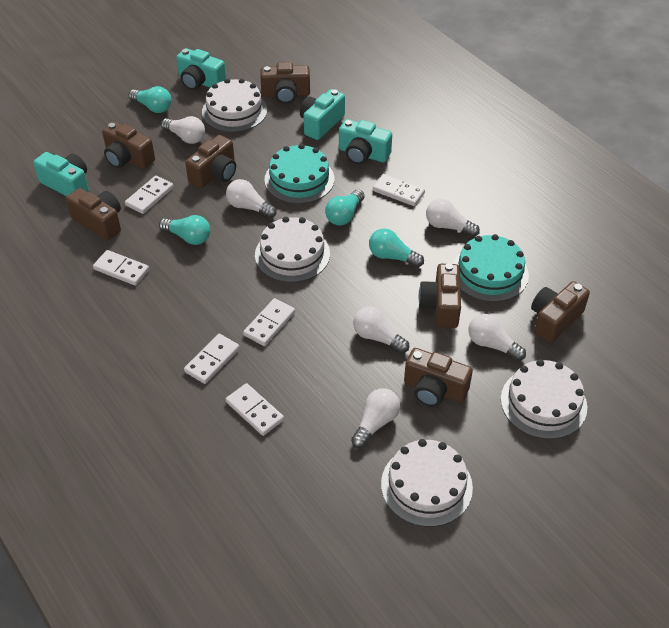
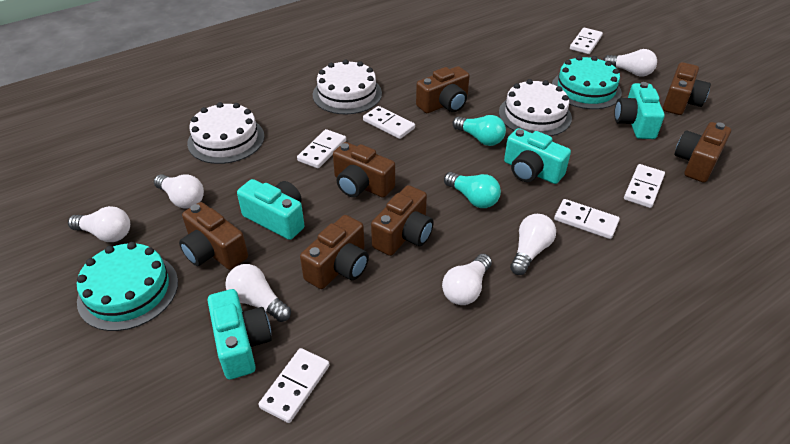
turquoise light bulb: [129,86,171,113] [159,215,210,245] [325,189,365,226] [369,228,424,267] = 4 -> [444,172,501,208] [453,115,506,146] = 2
white cake: [202,78,267,132] [255,217,330,282] [381,439,473,527] [501,359,587,439] = 4 -> [187,102,264,164] [313,60,382,114] [499,79,572,136] = 3

